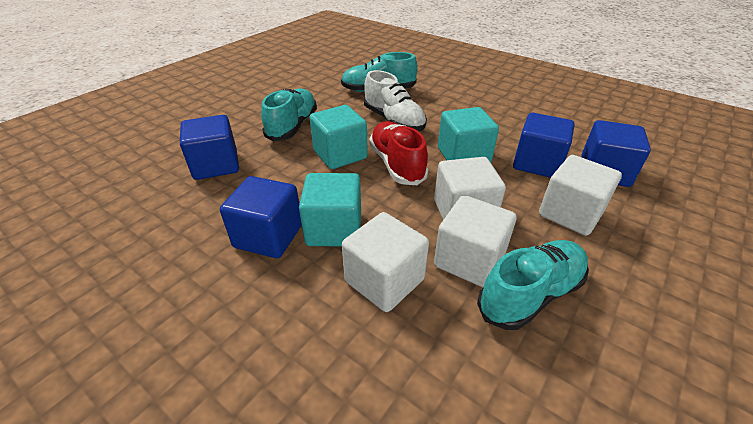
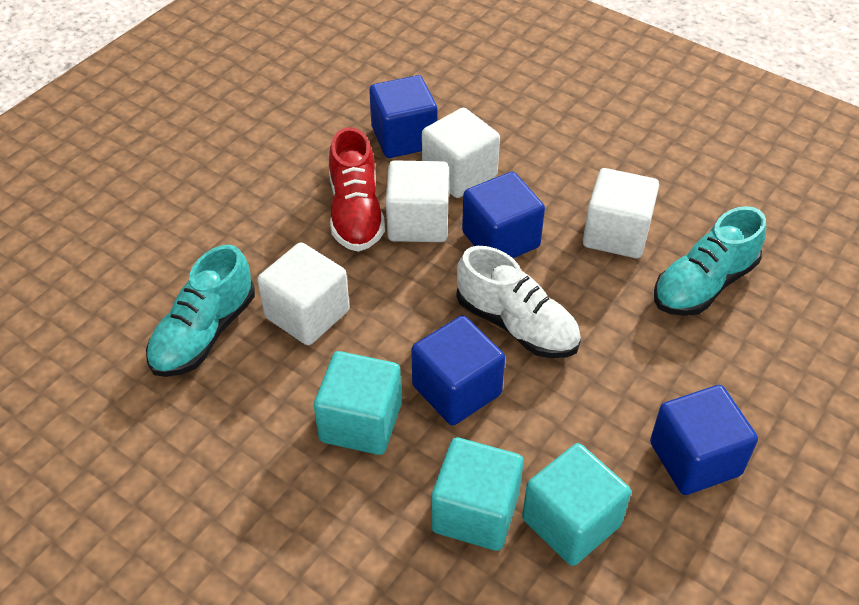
turquoise shoe: [261,89,317,141] [341,52,418,92] [477,240,589,330] = 3 -> [146,245,255,377] [654,206,766,316] = 2

